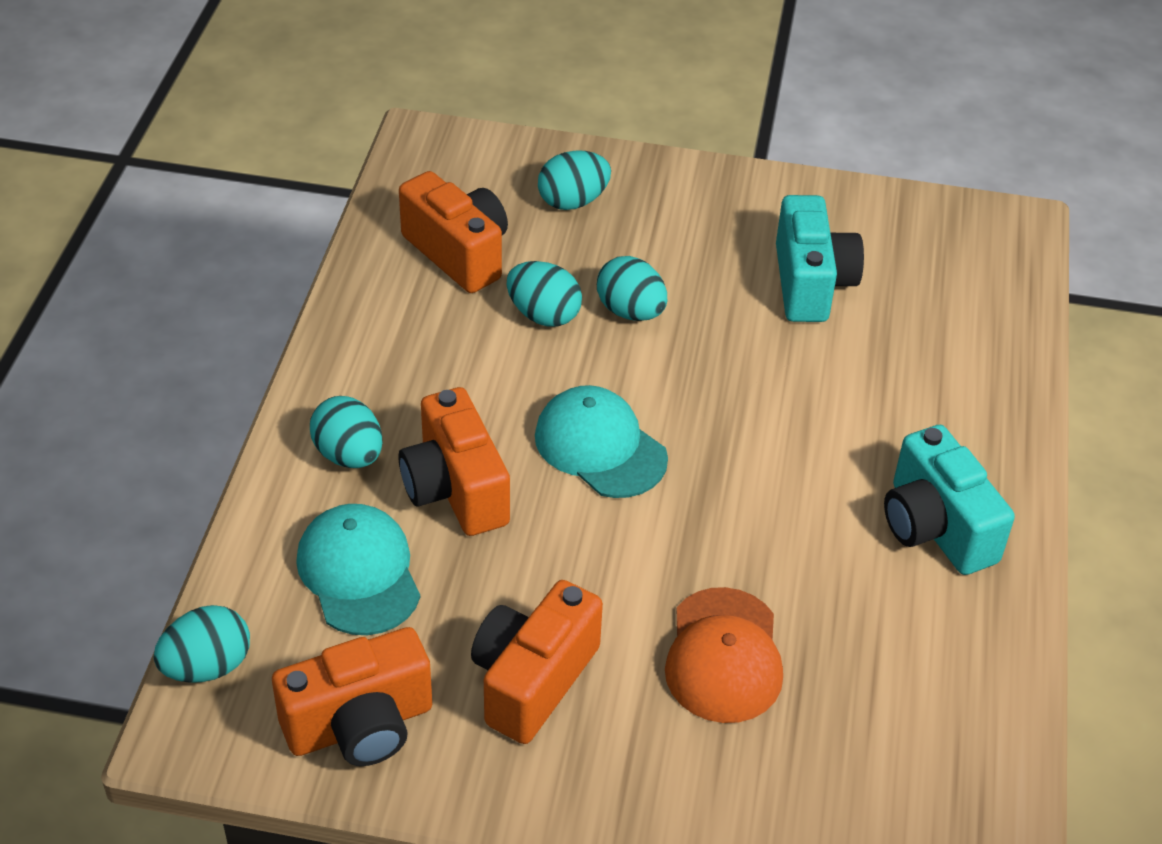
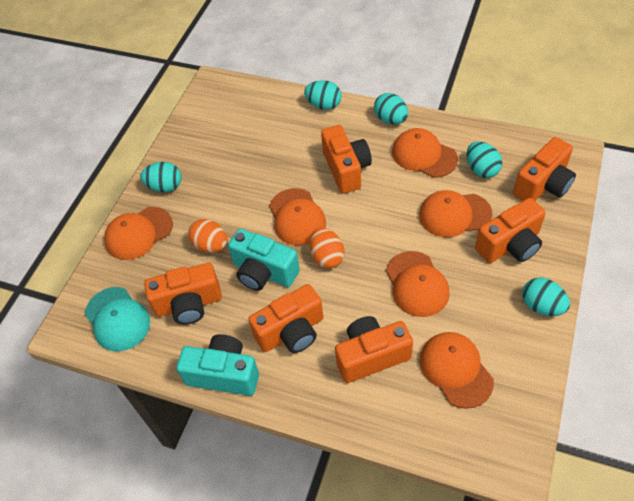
orange camera: [272,627,432,766] [398,387,510,536] [399,171,508,293] [471,580,603,744] = 4 -> [144,263,222,325] [248,284,323,353] [321,125,372,194] [335,316,413,383] [475,198,546,263] [513,137,576,201] = 6
orange cap: [665,587,783,723] = 1 -> [104,207,173,260] [269,188,326,245] [386,251,449,317] [392,128,458,178] [419,190,492,237] [420,332,494,409] = 6
orange egg: none = 0 -> [188,219,228,253] [310,227,345,269] = 2
turquoise cap: [296,504,420,635] [535,385,668,498] = 2 -> [85,287,150,352] = 1

